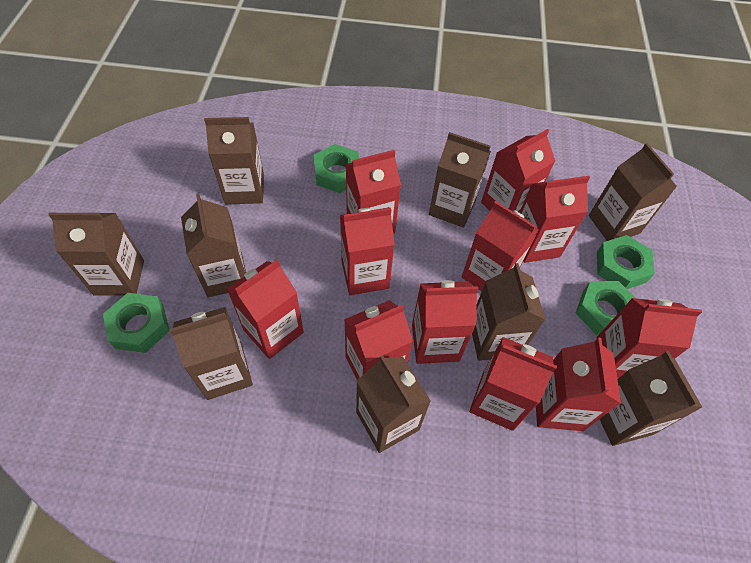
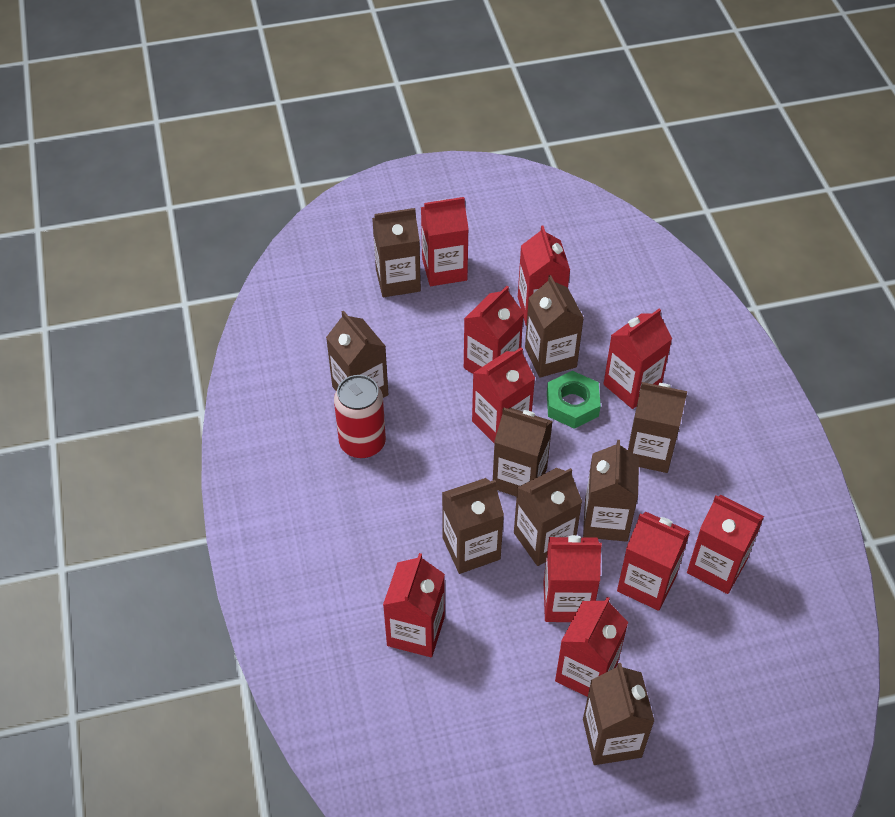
green nut: [103,293,170,353] [314,144,359,193] [576,281,635,335] [597,235,655,289] = 4 -> [547,371,601,429] = 1
red can: none = 0 -> [334,375,386,458] = 1
red carton: [227,260,304,359] [340,208,395,295] [344,300,413,380] [346,150,401,233] [412,280,478,364] [462,201,539,291] [469,337,557,431] [481,129,555,212] [519,176,590,263] [536,338,621,431] [597,298,702,379] = 11 -> [383,553,445,657] [421,197,469,286] [464,286,524,374] [472,347,535,443] [518,225,570,326] [543,535,602,622] [555,597,628,697] [604,308,672,409] [617,512,690,611] [687,495,764,594] = 10

